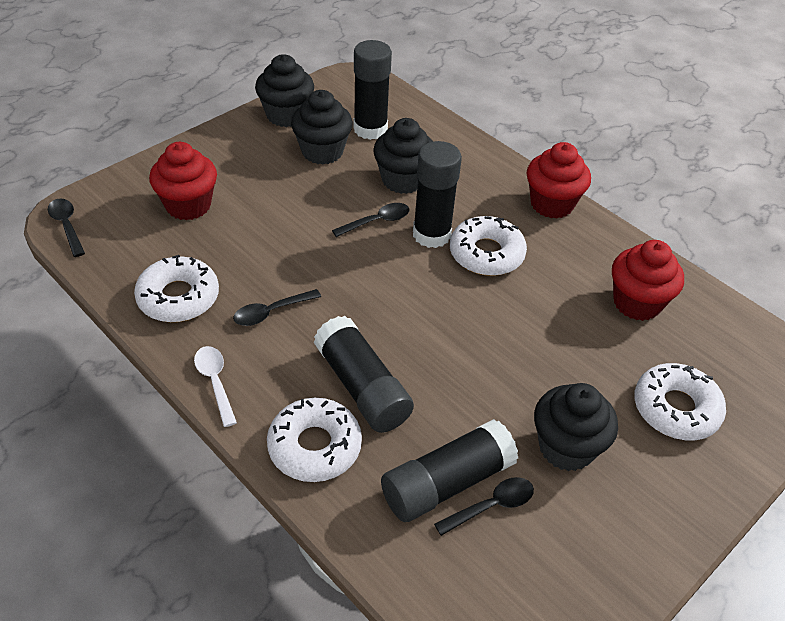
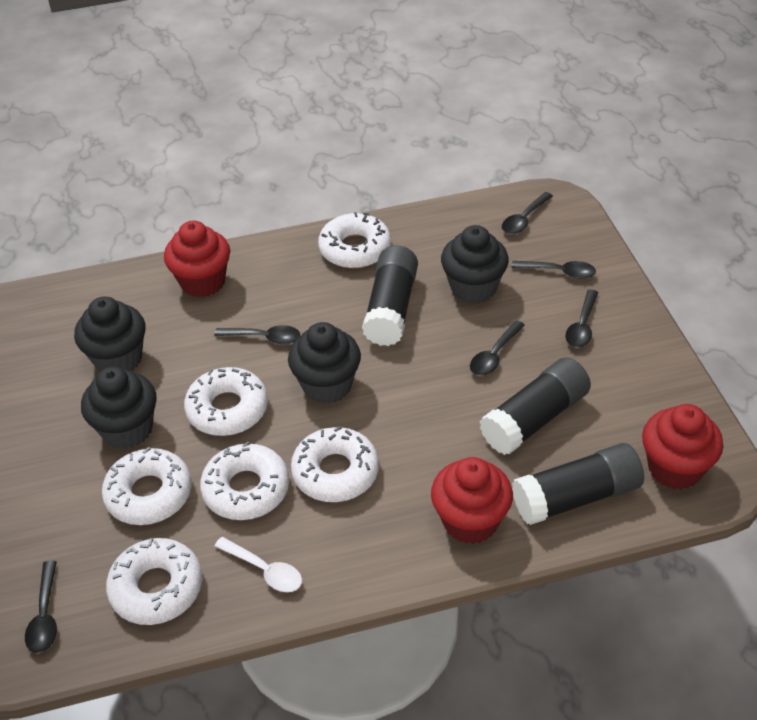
black glue stick: [314,316,414,433] [353,40,392,140] [381,419,518,522] [413,141,462,248] = 4 -> [362,245,418,346] [480,357,591,455] [512,443,644,525] = 3
black spoon: [48,198,85,257] [233,289,321,326] [332,203,410,237] [434,477,534,536] = 4 -> [25,561,57,653] [214,325,300,344] [470,320,525,376] [502,192,553,234] [511,261,596,279] [565,289,599,348] = 6
white donut: [134,255,219,322] [267,398,362,482] [450,216,527,276] [634,363,726,440] = 4 -> [102,447,192,525] [106,538,202,625] [184,367,268,436] [200,442,289,520] [291,426,379,502] [318,212,391,268] = 6

